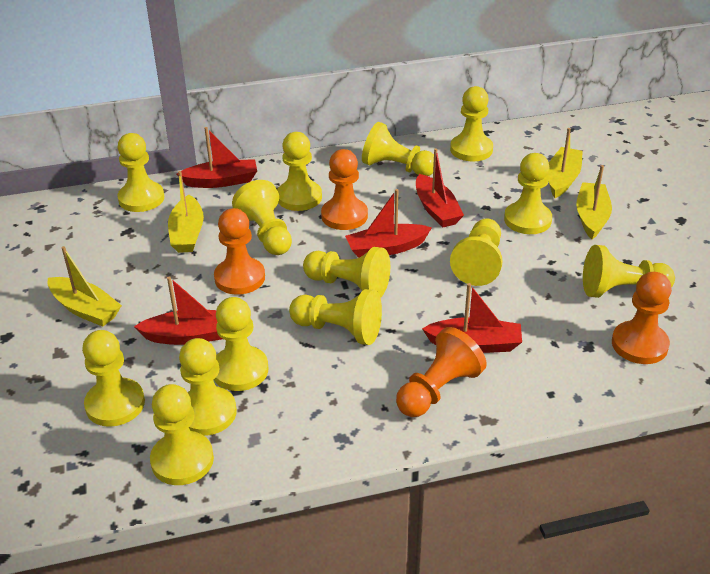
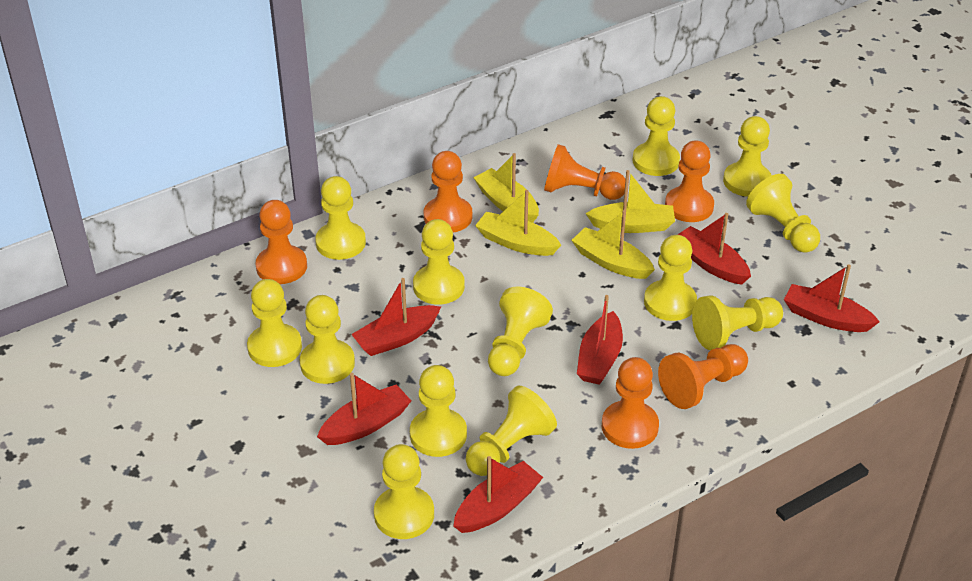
orange pawn: [214,208,265,295] [321,149,368,230] [396,327,487,417] [612,272,672,364] = 4 -> [256,200,307,284] [424,151,472,233] [544,144,626,200] [602,357,659,449] [658,344,748,409] [665,140,714,222] = 6
red boat: [134,276,222,345] [177,127,257,188] [345,189,432,258] [416,148,464,228] [422,283,522,353] = 5 -> [317,373,411,445] [351,278,441,356] [453,456,543,533] [577,295,623,385] [677,213,751,285] [784,264,880,332] = 6
yellow pawn: [82,330,145,427] [117,133,164,212] [150,384,214,485] [179,338,237,436] [214,297,268,391] [232,180,292,255] [277,132,322,211] [289,289,382,345] [303,247,390,298] [362,122,434,176] [450,86,493,162] [450,218,503,286] [504,153,552,234] [583,245,675,298] = 14 -> [247,279,302,367] [300,295,355,384] [315,176,366,260] [374,444,434,539] [410,365,467,457] [413,219,465,305] [466,386,557,476] [488,287,553,376] [633,96,680,176] [644,235,697,321] [692,295,783,350] [723,116,772,197] [746,174,820,253] = 13

